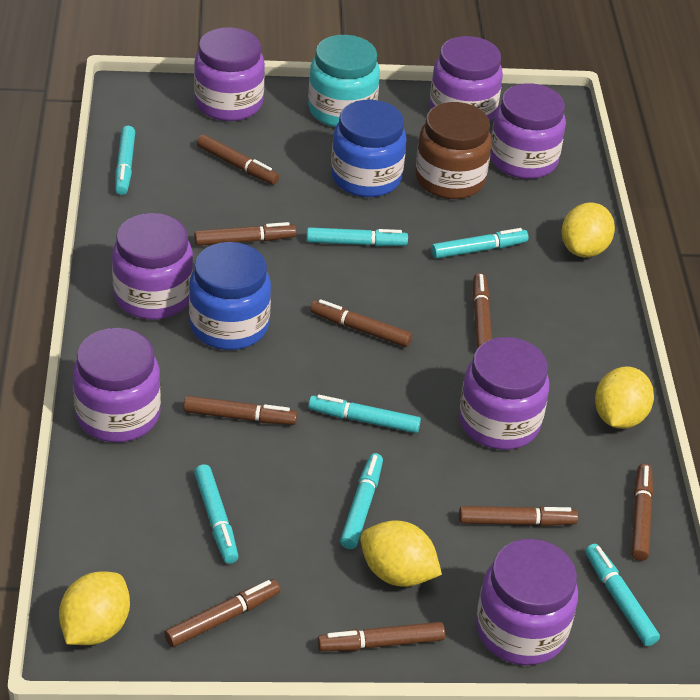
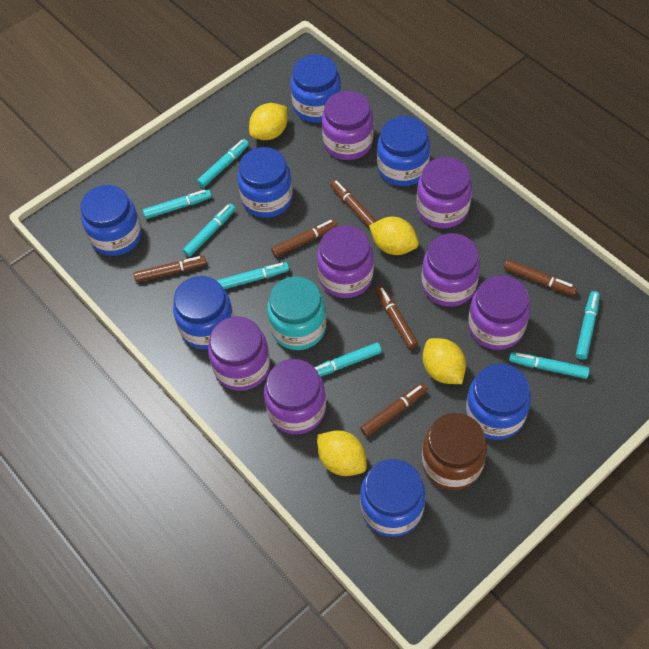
blue jar: [189,242,271,350] [331,100,407,197] = 2 -> [80,185,142,256] [173,276,234,350] [237,147,293,218] [291,54,341,123] [360,459,425,537] [377,116,430,186] [465,363,531,440] = 7
brown marker: [164,579,280,647] [183,396,298,425] [194,222,296,246] [197,134,279,185] [310,299,412,347] [317,622,445,651] [459,506,578,526] [472,273,492,349] [631,464,653,561] = 9 -> [133,256,207,282] [271,219,338,257] [330,179,377,227] [360,383,427,436] [375,285,418,349] [504,259,577,296] = 6

